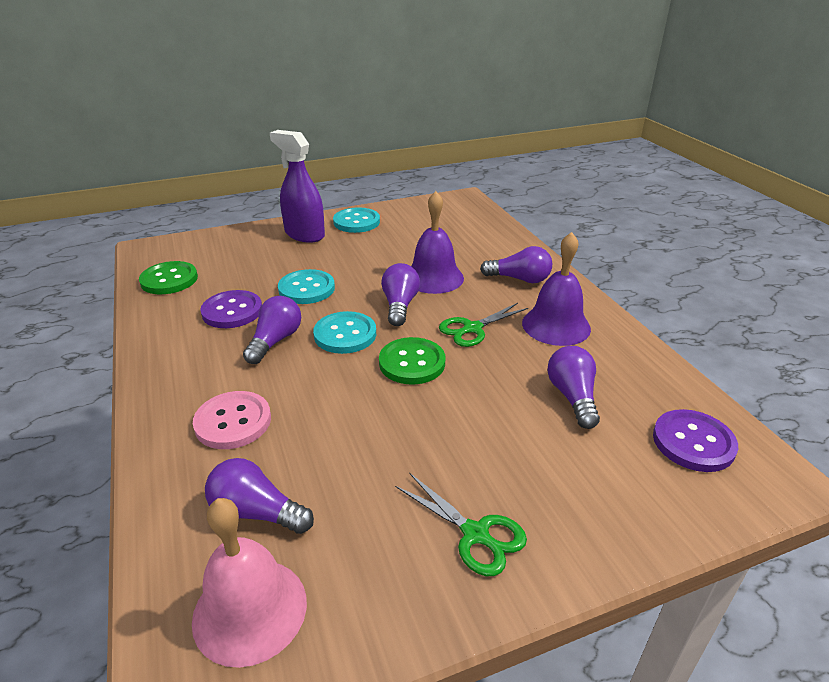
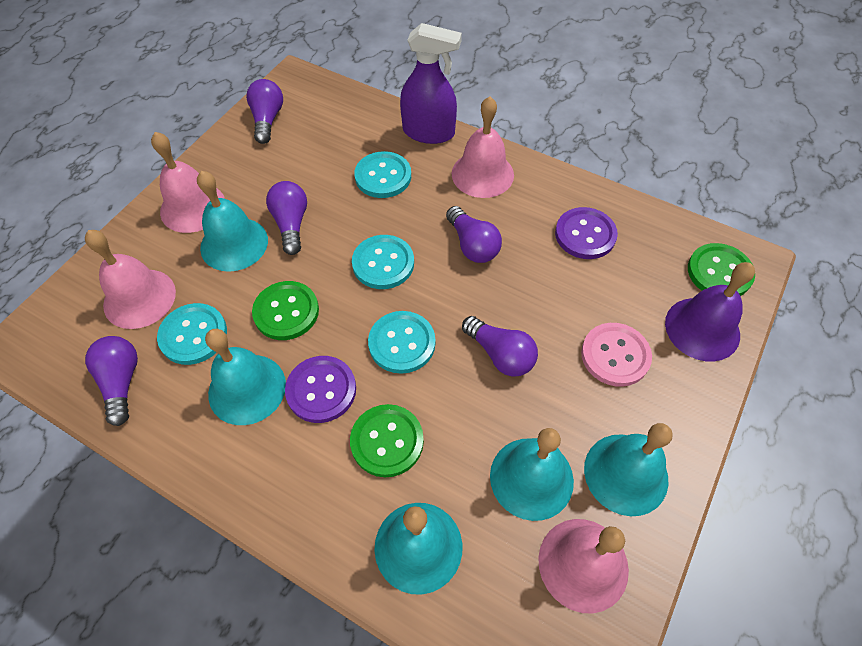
green button: [139,261,198,294] [379,337,445,385] = 2 -> [252,281,319,340] [350,404,424,477] [688,243,755,296] = 3
green scissors: [395,473,527,576] [439,303,528,347] = 2 -> none = 0
pink bell: [192,498,307,668] = 1 -> [85,230,176,329] [151,132,225,233] [452,96,514,198] [538,519,629,613] = 4
purple bell: [411,191,464,294] [522,232,591,346] = 2 -> [665,262,755,362] = 1
turquoise bell: none = 0 -> [197,171,268,272] [205,329,286,425] [374,503,462,595] [490,428,574,521] [584,423,673,516] = 5
turquoise button: [278,269,335,304] [313,311,376,354] [333,207,380,233] = 3 -> [157,303,227,365] [352,235,414,289] [354,151,411,198] [368,311,435,374] = 4

